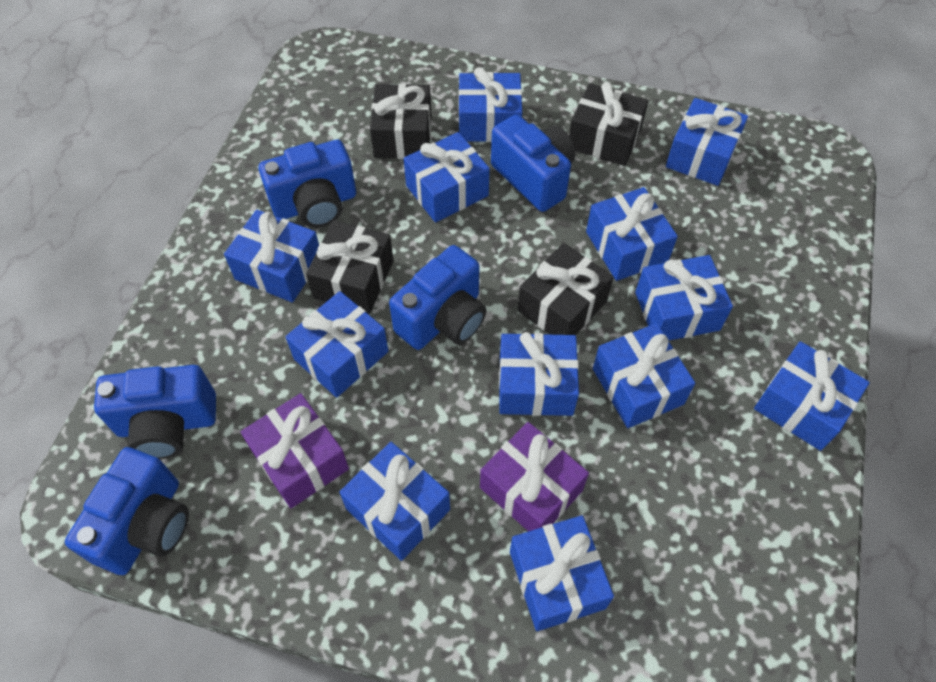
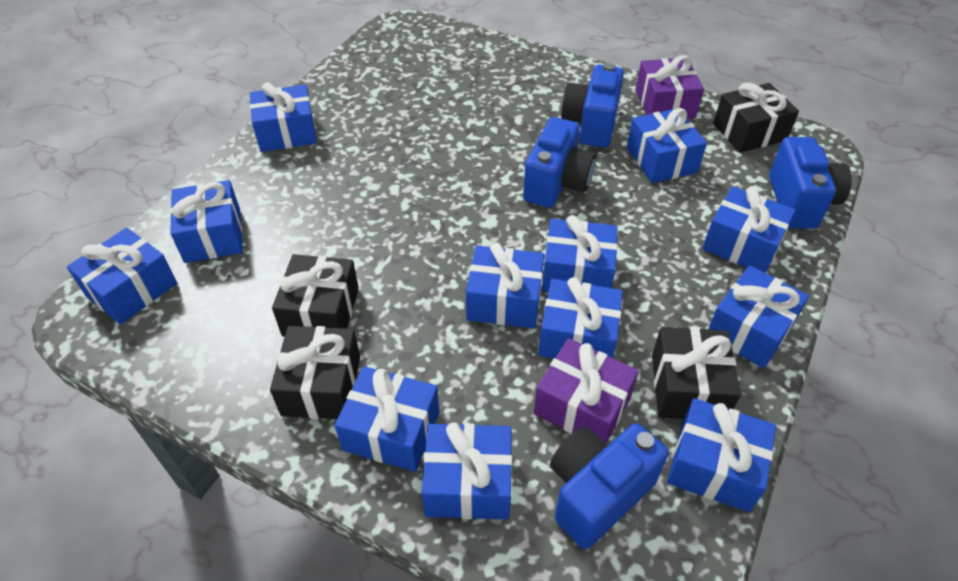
blue camera: [65,447,189,575] [94,365,216,459] [259,140,356,228] [389,245,486,350] [491,114,575,212] = 5 -> [523,117,596,208] [550,423,669,549] [561,63,624,148] [769,137,852,229] = 4

